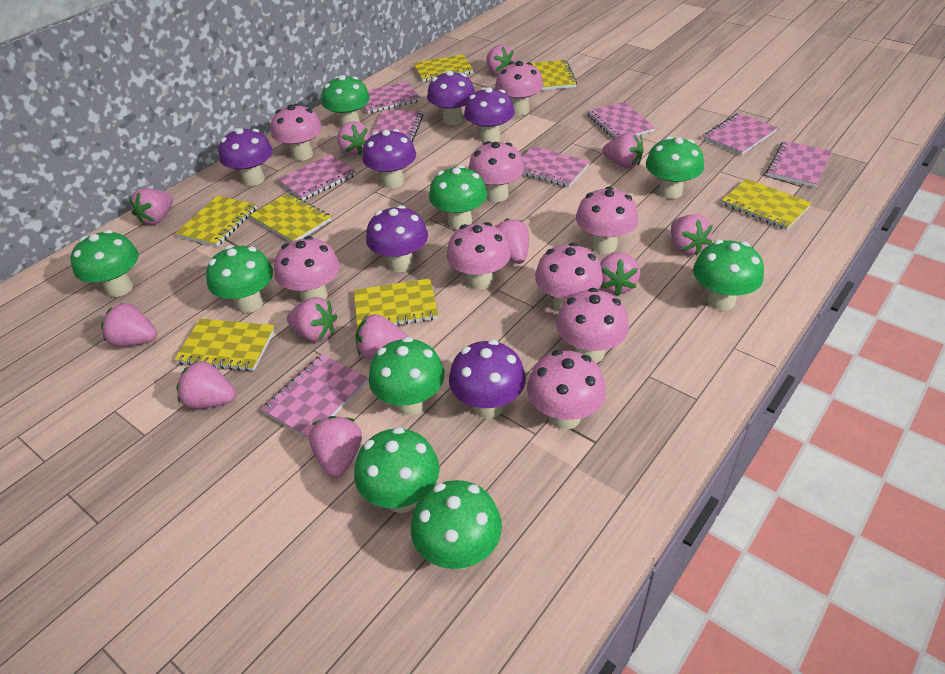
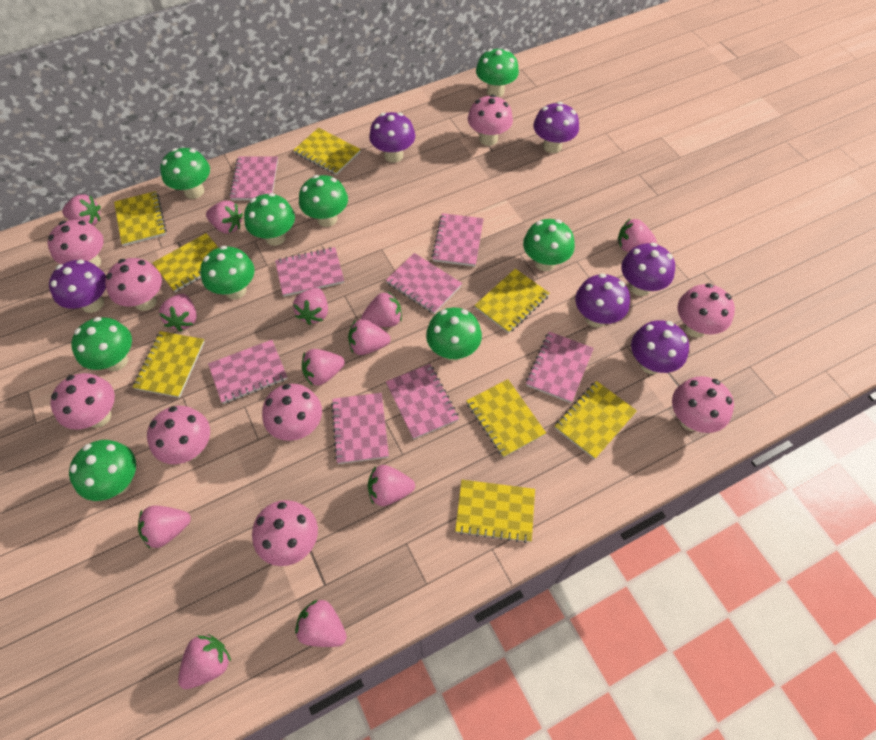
yellow notebook: [174,319,275,371] [175,196,257,247] [250,193,331,242] [354,278,438,328] [413,54,473,82] [532,60,577,90] [722,179,812,230] = 7 -> [114,191,166,246] [133,331,205,398] [153,233,219,292] [293,128,361,175] [455,480,535,543] [466,379,546,458] [474,269,550,333] [555,381,637,459] = 8

